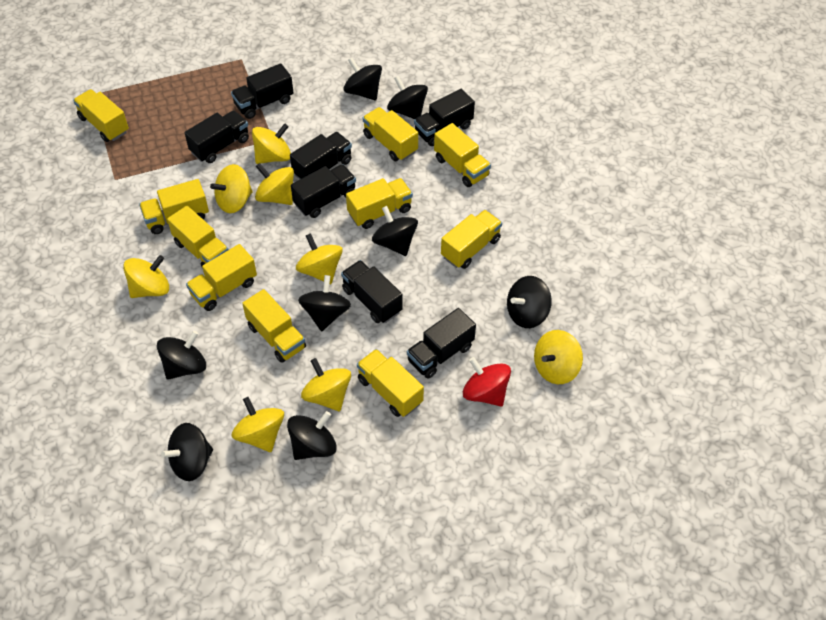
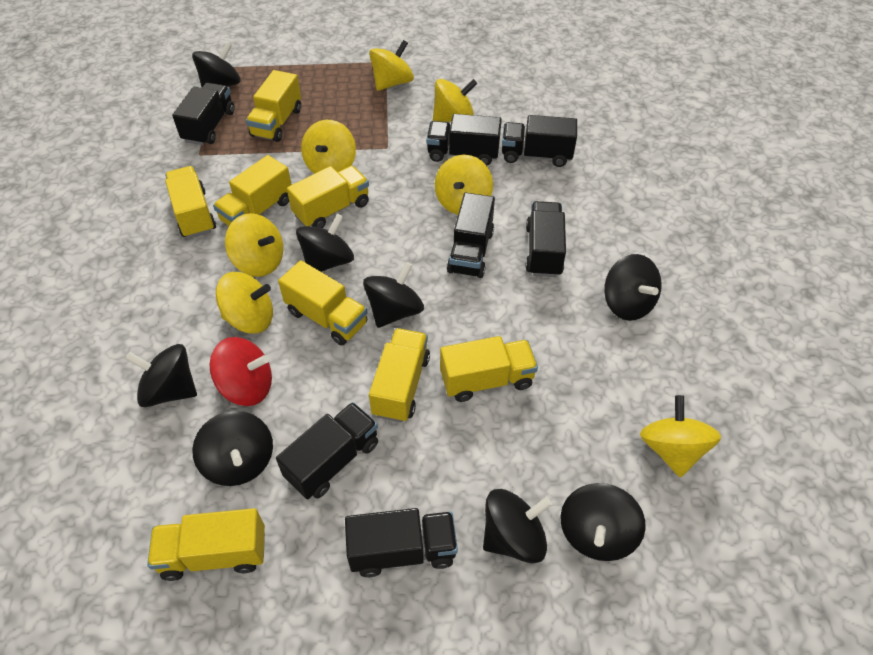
yellow spinning top: [123,255,169,298] [210,164,253,213] [232,397,284,452] [252,123,291,164] [255,163,294,205] [296,233,343,284] [301,358,351,411] [534,330,583,384] = 8 -> [216,272,273,334] [225,213,283,277] [301,120,356,174] [369,40,414,91] [433,79,477,122] [435,155,493,215] [640,395,721,477] = 7
yellow truck: [73,89,129,142] [139,179,209,234] [167,205,229,269] [186,244,257,311] [242,289,306,363] [346,178,413,229] [357,349,424,417] [363,107,418,161] [434,123,491,187] [441,210,502,269] = 10 -> [147,508,265,581] [165,166,216,238] [213,155,292,226] [246,70,301,142] [278,260,368,345] [287,166,369,228] [369,328,430,422] [440,336,538,402] = 8

